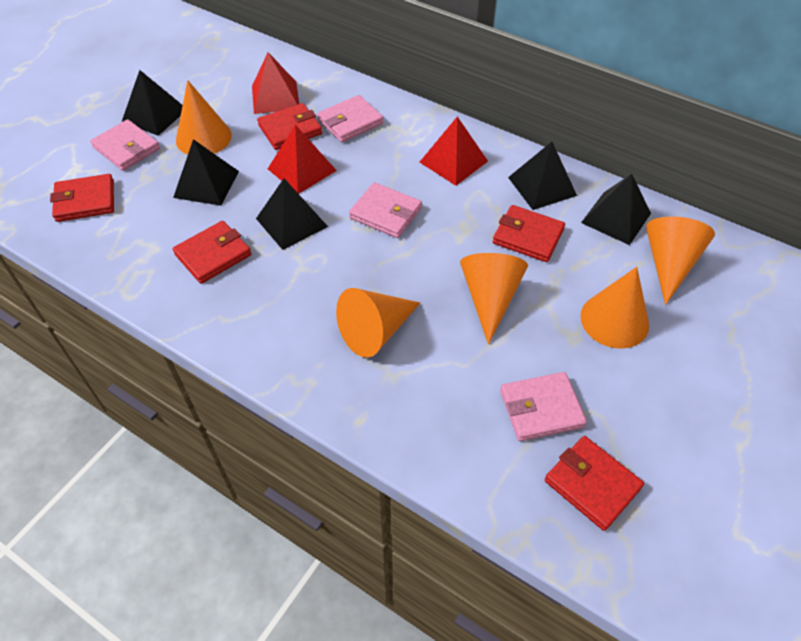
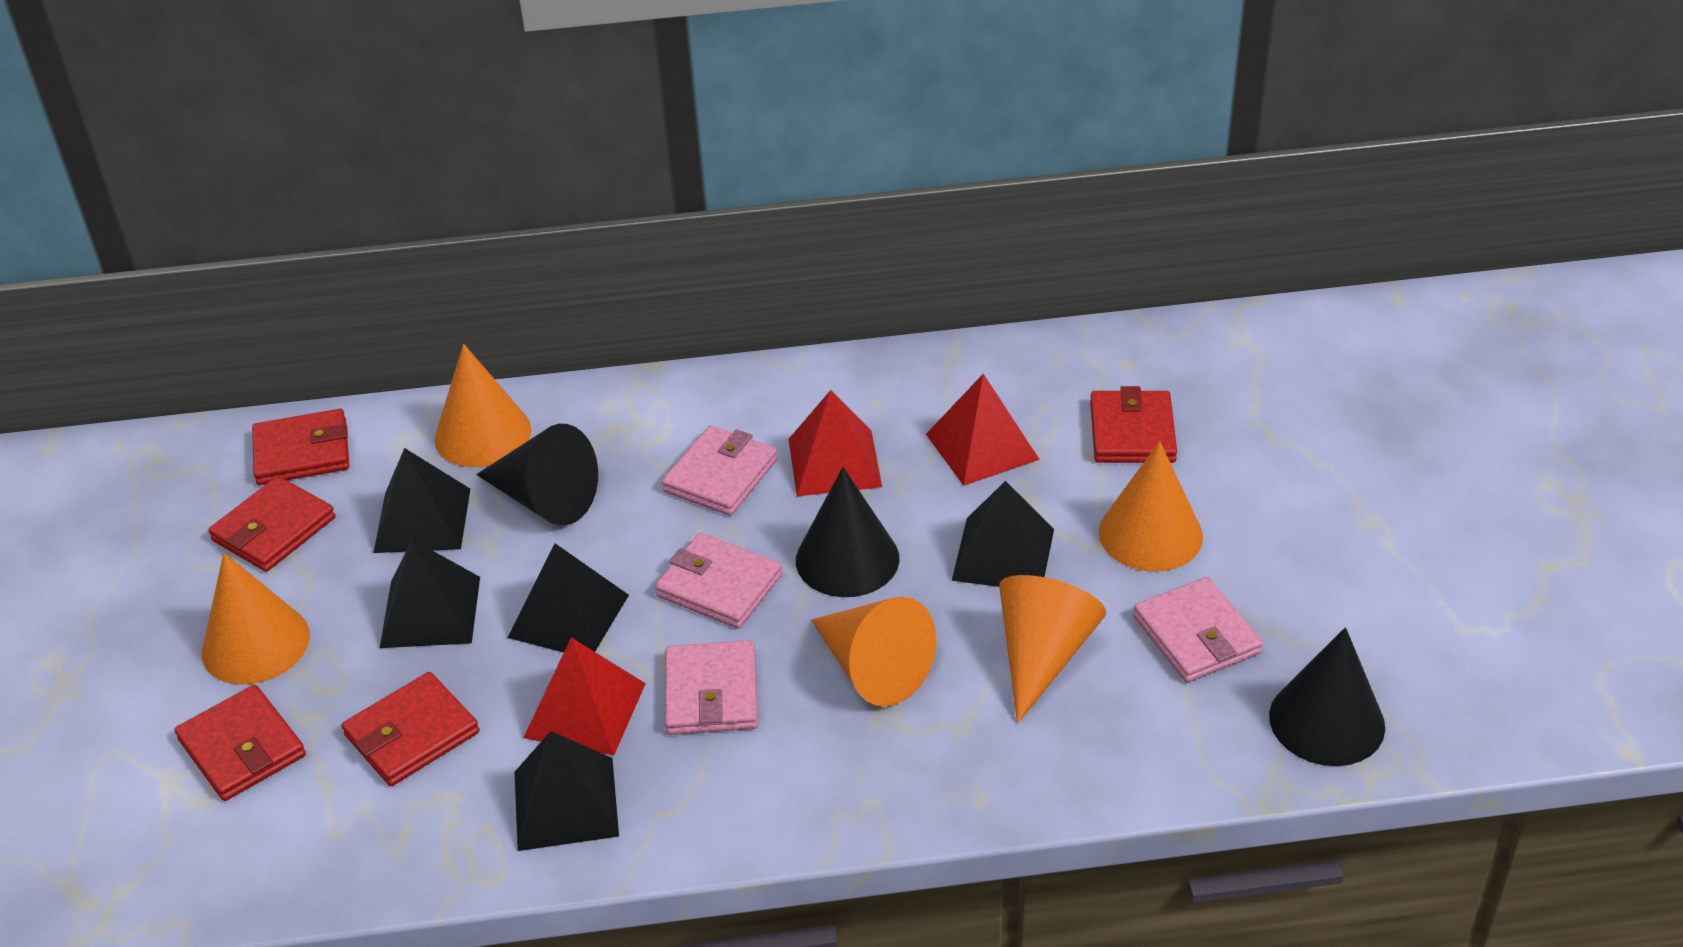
black cone: none = 0 -> [476,424,598,525] [796,467,900,597] [1269,627,1385,766] = 3

